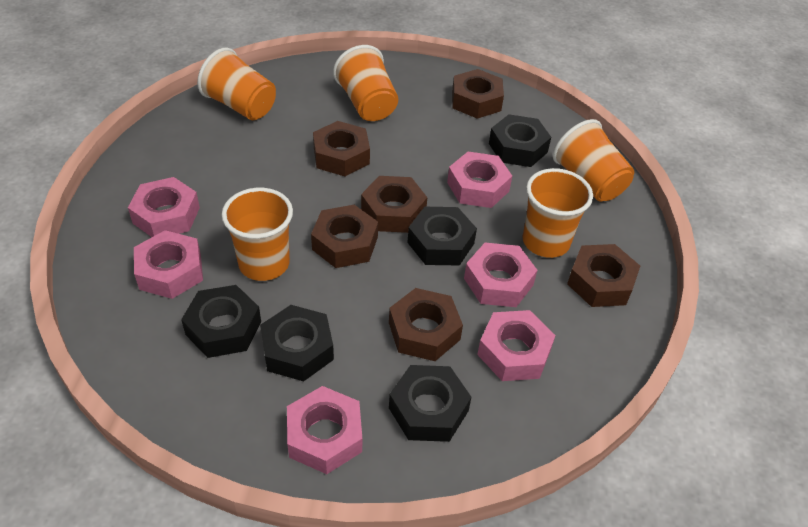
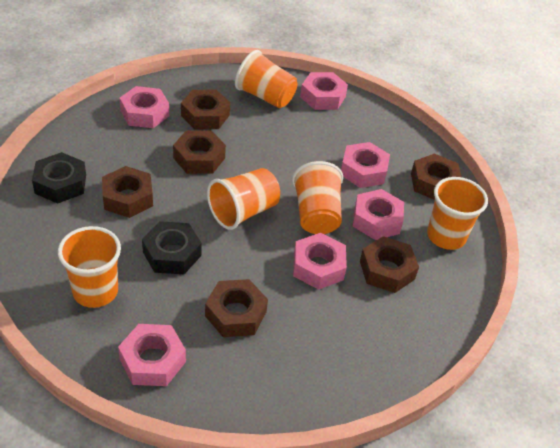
black nut: [181,285,261,358] [260,305,334,381] [389,365,471,442] [407,207,477,265] [489,114,551,167] = 5 -> [32,152,86,204] [142,221,202,274] = 2

